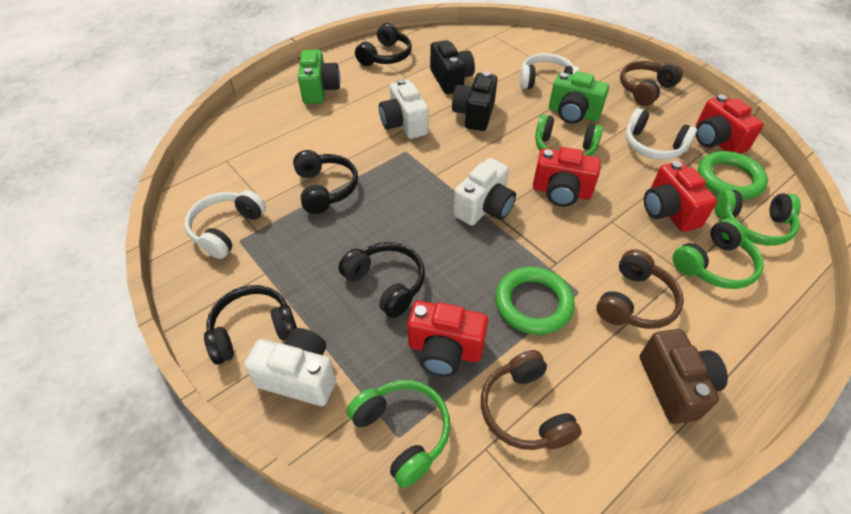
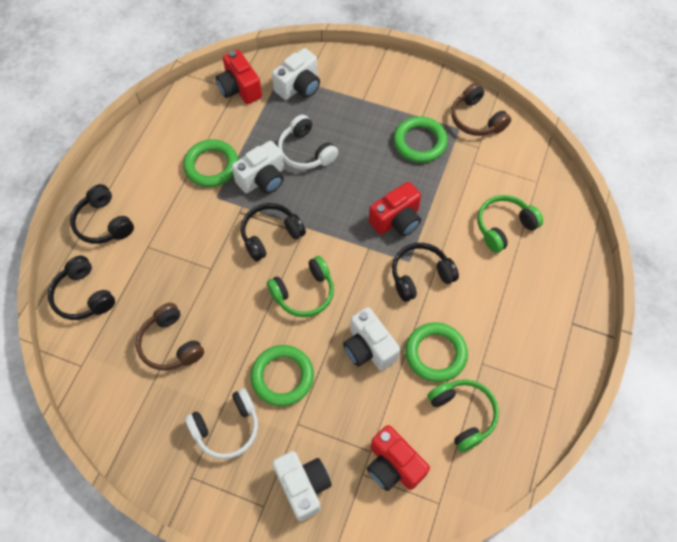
black camera: [430,40,475,94] [452,71,497,131] = 2 -> none = 0
brown camera: [640,329,728,424] = 1 -> none = 0
brown headphones: [481,350,582,450] [596,249,684,329] [620,61,683,106] = 3 -> [136,303,204,371] [451,83,511,136] = 2
green camera: [298,50,340,104] [549,71,609,124] = 2 -> none = 0
green headphones: [347,380,450,488] [535,114,603,156] [673,218,764,289] [714,189,801,246] = 4 -> [267,256,334,317] [427,379,499,453] [478,195,543,253] = 3
green ring: [495,267,575,335] [698,151,768,200] = 2 -> [183,139,238,187] [251,345,314,406] [393,116,448,163] [405,322,468,382] = 4
red camera: [407,301,488,376] [533,147,601,207] [644,161,717,232] [696,95,764,154] = 4 -> [216,50,262,104] [367,425,430,491] [369,182,421,236] = 3
white camera: [244,328,336,406] [379,79,429,139] [453,158,516,226] = 3 -> [232,141,284,194] [272,48,320,100] [272,451,332,521] [343,307,400,371] = 4
white headphones: [184,190,266,259] [520,53,580,89] [625,108,697,160] = 3 -> [185,388,258,459] [278,115,338,169] = 2

